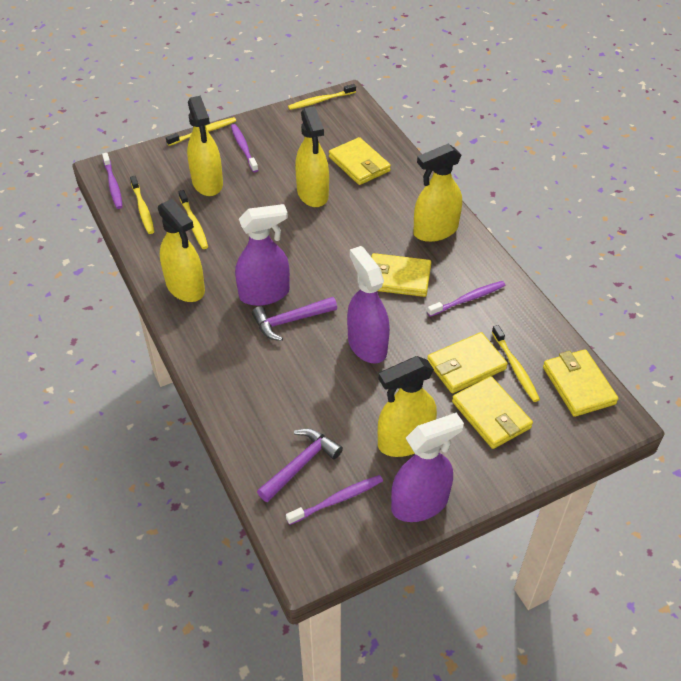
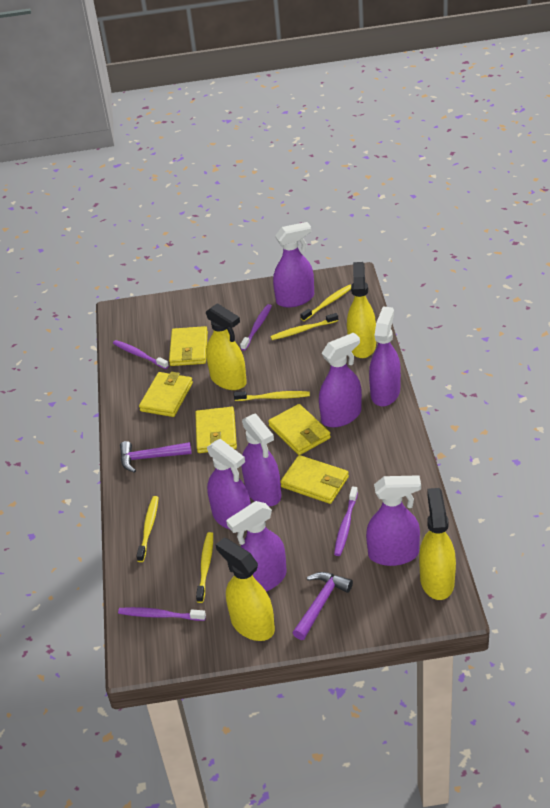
purple spray bottle: [235,204,290,306] [347,246,390,363] [391,412,464,522] = 3 -> [207,439,251,530] [226,501,287,592] [241,413,281,506] [273,222,314,308] [319,333,362,428] [366,475,421,566] [369,307,401,406] = 7
yellow spray bottle: [158,198,205,302] [187,95,223,196] [295,106,329,207] [378,356,437,457] [413,144,462,242] = 5 -> [206,303,247,390] [216,538,275,641] [347,262,376,358] [419,488,456,600] = 4

